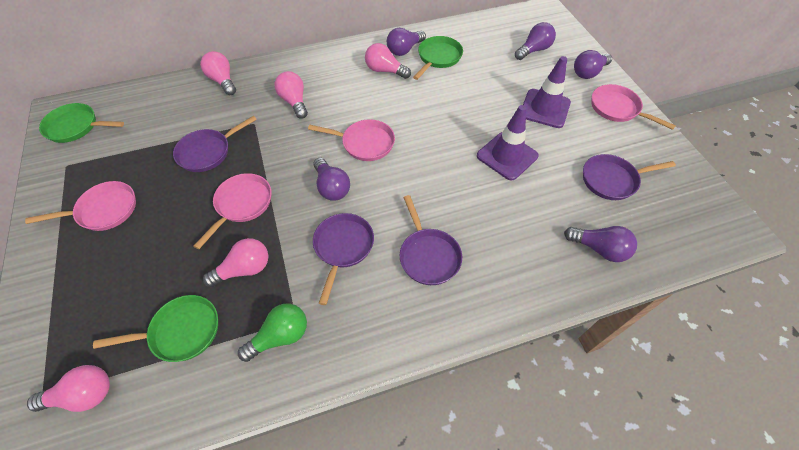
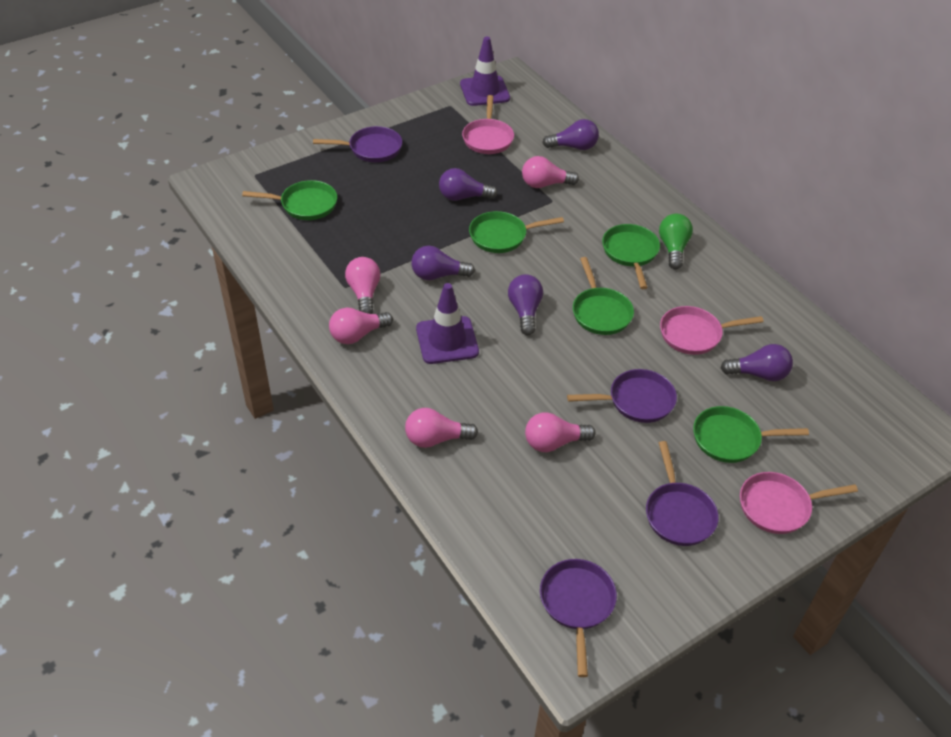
green pan: [39,103,124,143] [93,295,218,362] [413,36,463,80] = 3 -> [242,180,337,220] [469,211,564,253] [573,257,634,335] [602,224,660,289] [693,406,809,463] = 5
pink pan: [25,181,136,231] [194,173,271,249] [308,119,395,161] [591,84,676,130] = 4 -> [462,95,514,154] [660,306,764,355] [740,472,858,534] = 3

